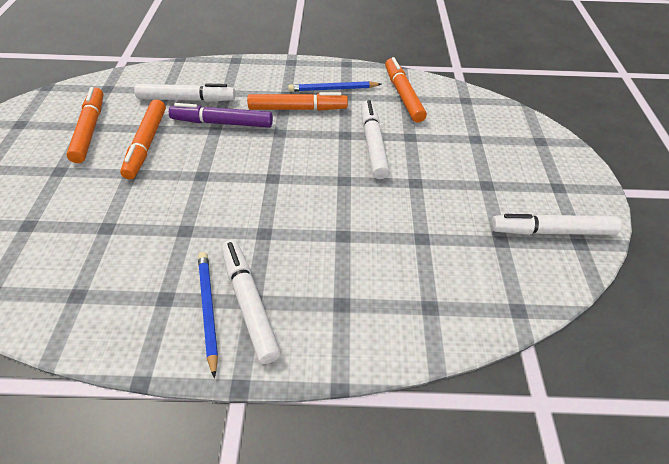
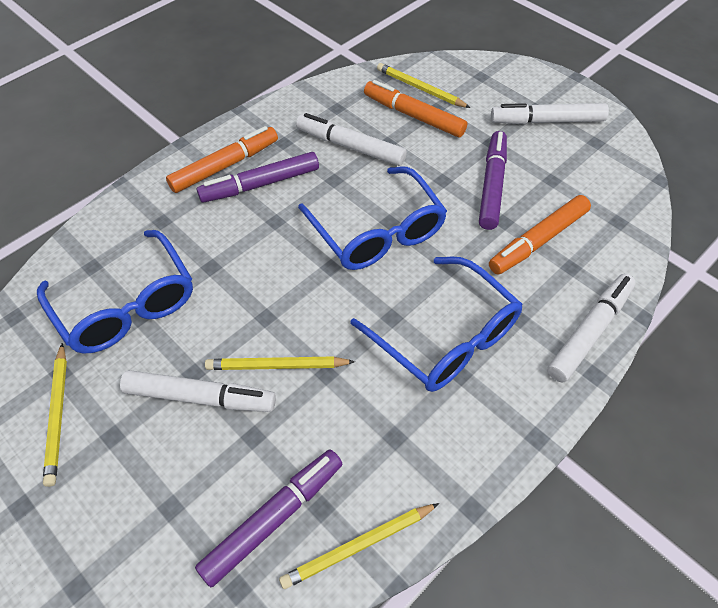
blue glasses: none = 0 -> [37,230,193,354] [298,166,447,270] [350,257,523,392] = 3
blue pencil: [198,252,218,378] [288,81,381,92] = 2 -> none = 0
orange marker: [66,87,103,163] [120,99,166,179] [247,92,348,111] [385,57,427,123] = 4 -> [166,126,278,193] [364,80,467,137] [489,195,591,275] = 3
purple marker: [169,103,273,128] = 1 -> [195,449,342,587] [197,152,319,203] [479,131,507,230] = 3
yellow pencil: none = 0 -> [43,343,67,487] [205,356,355,370] [279,503,439,589] [377,63,470,108] = 4

